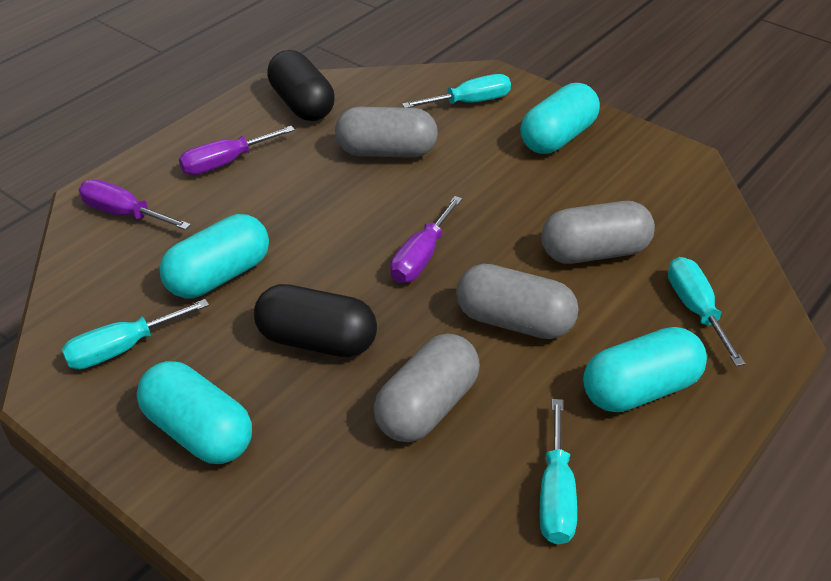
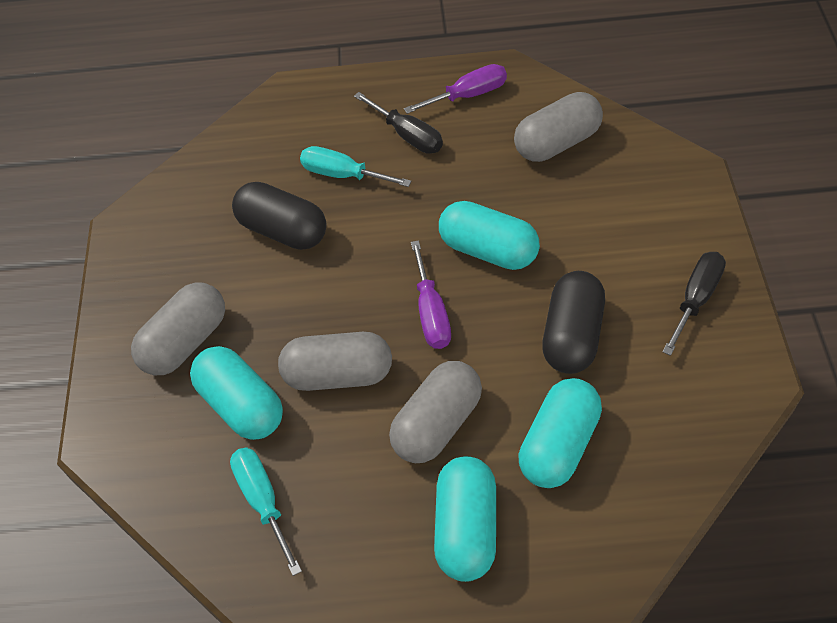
black screwdriver: none = 0 -> [354,92,443,154] [663,252,726,356] = 2
purple screwdriver: [79,179,191,230] [179,126,295,175] [390,196,462,283] = 3 -> [404,64,507,114] [411,240,451,349] = 2
turquoise screwdriver: [62,299,209,369] [402,74,511,108] [540,399,577,545] [668,257,745,366] = 4 -> [230,447,302,576] [300,146,411,187] = 2

